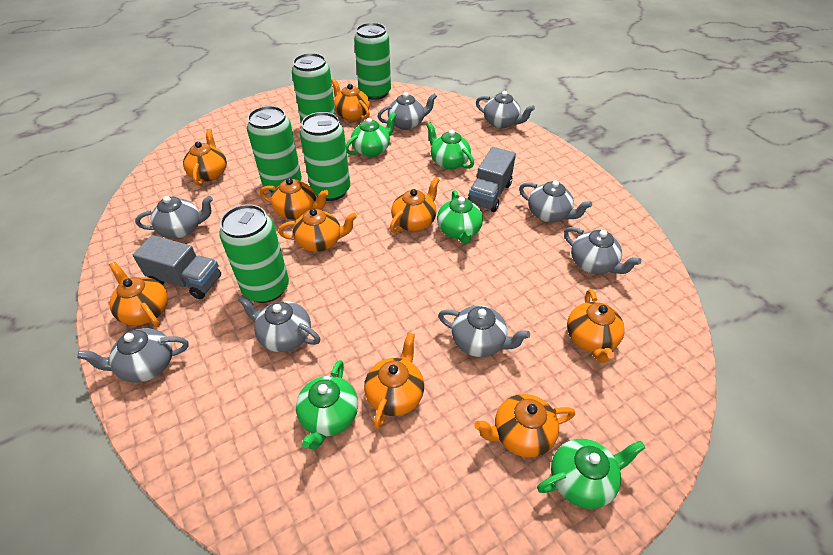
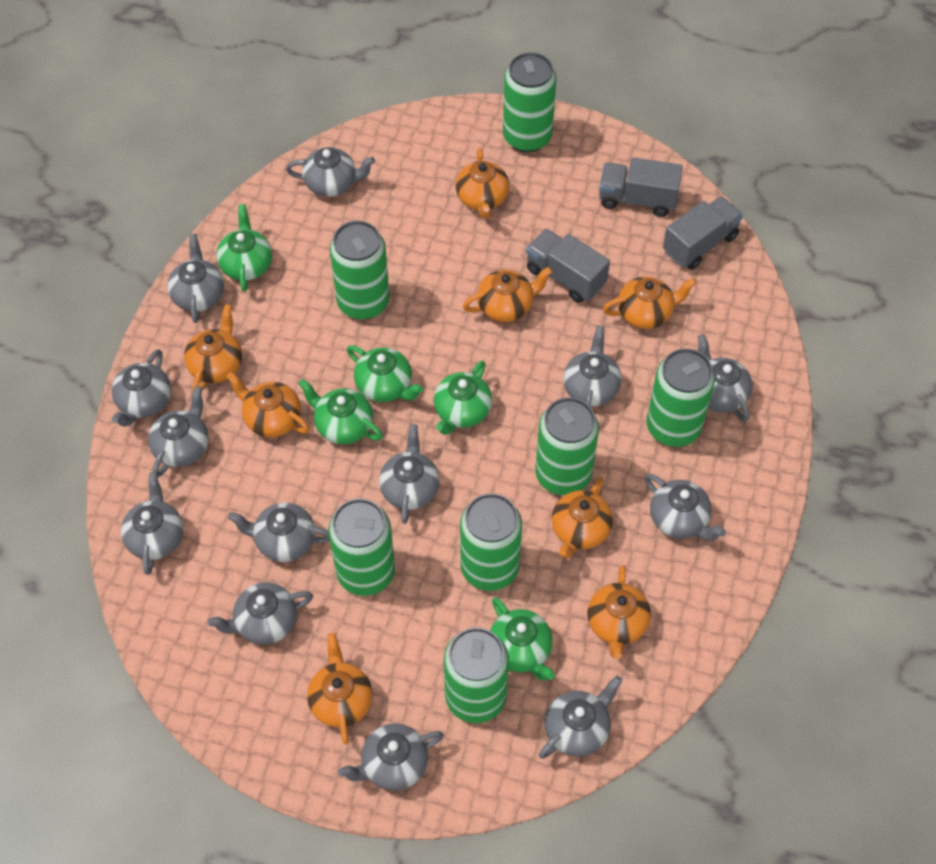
green can: [219,204,289,303] [247,106,302,193] [292,53,336,123] [300,112,350,201] [354,23,391,100] = 5 -> [329,499,395,596] [330,221,390,320] [444,628,509,723] [460,493,522,591] [503,52,557,152] [535,397,599,495] [647,348,715,447] = 7
grey teapot: [77,328,189,383] [135,196,213,239] [238,295,320,352] [377,92,437,130] [438,305,530,357] [476,91,535,128] [519,181,592,222] [564,227,641,274] = 8 -> [112,349,171,427] [121,472,183,575] [148,386,209,477] [167,234,224,323] [207,582,313,645] [228,502,330,562] [286,147,375,197] [338,723,444,791] [379,424,440,524] [539,676,622,759] [563,325,621,407] [644,474,726,541] [698,334,752,422] = 13
grey truck: [133,235,221,299] [468,147,516,212] = 2 -> [526,229,610,303] [599,157,683,217] [663,196,743,270] = 3
orange teapot: [109,262,168,327] [183,129,227,186] [260,178,329,220] [278,209,357,252] [331,78,370,121] [364,332,424,429] [390,177,439,233] [474,394,575,458] [567,289,625,363] = 9 -> [184,304,242,391] [226,372,310,437] [307,633,373,744] [456,148,509,219] [463,267,553,322] [552,477,613,558] [587,565,651,659] [603,276,697,329] = 8

